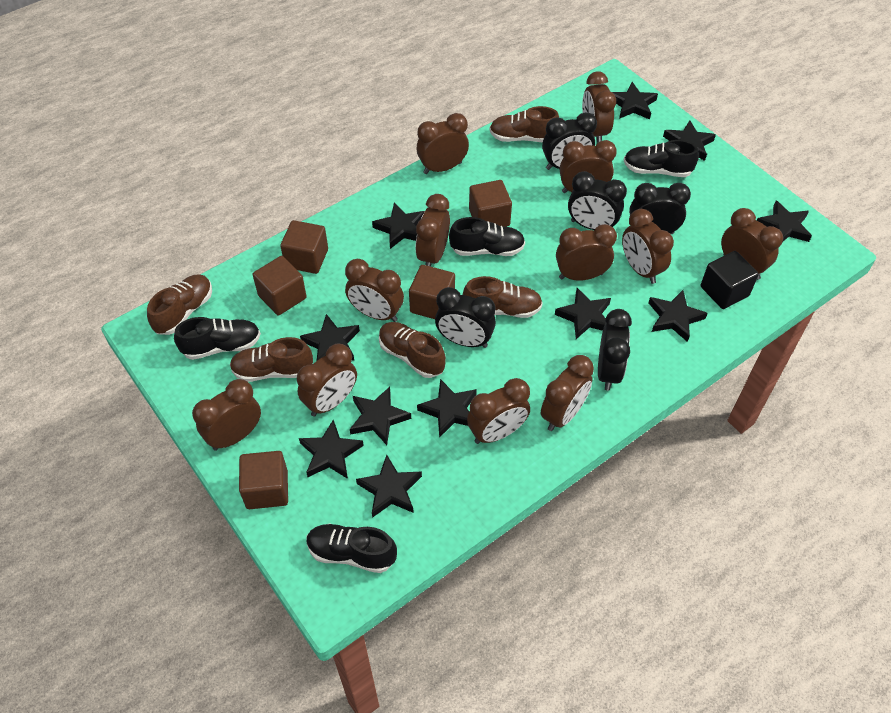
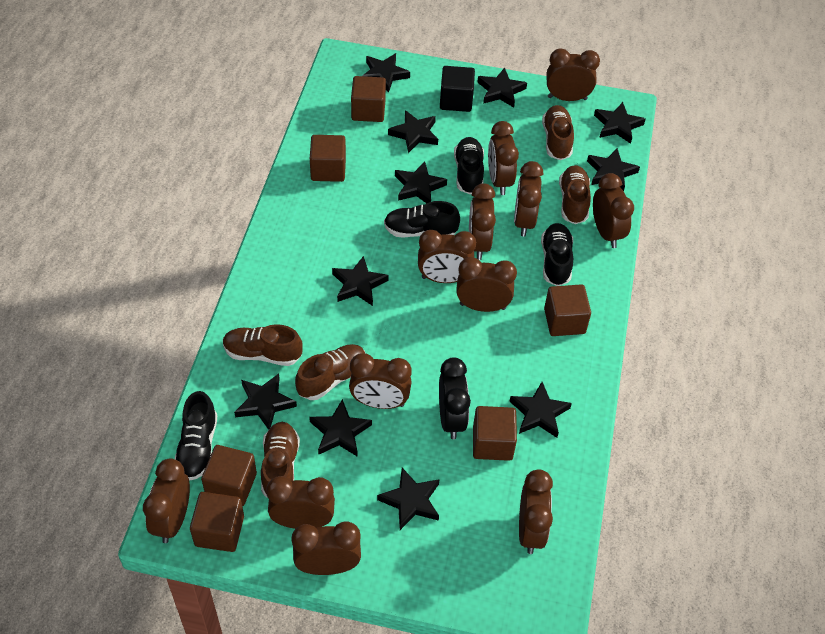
black clock: [435,287,496,348] [542,112,597,170] [568,171,627,230] [598,309,632,391] [629,183,691,234] = 5 -> [439,357,471,439] = 1
brown cube: [239,451,288,509] [253,256,307,315] [280,220,328,274] [409,265,455,319] [469,180,512,227] = 5 -> [190,492,244,552] [201,445,257,506] [310,135,346,182] [351,76,386,122] [473,406,517,461] [544,284,591,336] = 6

